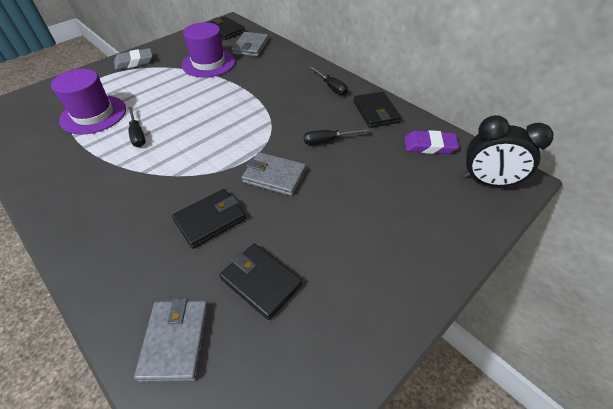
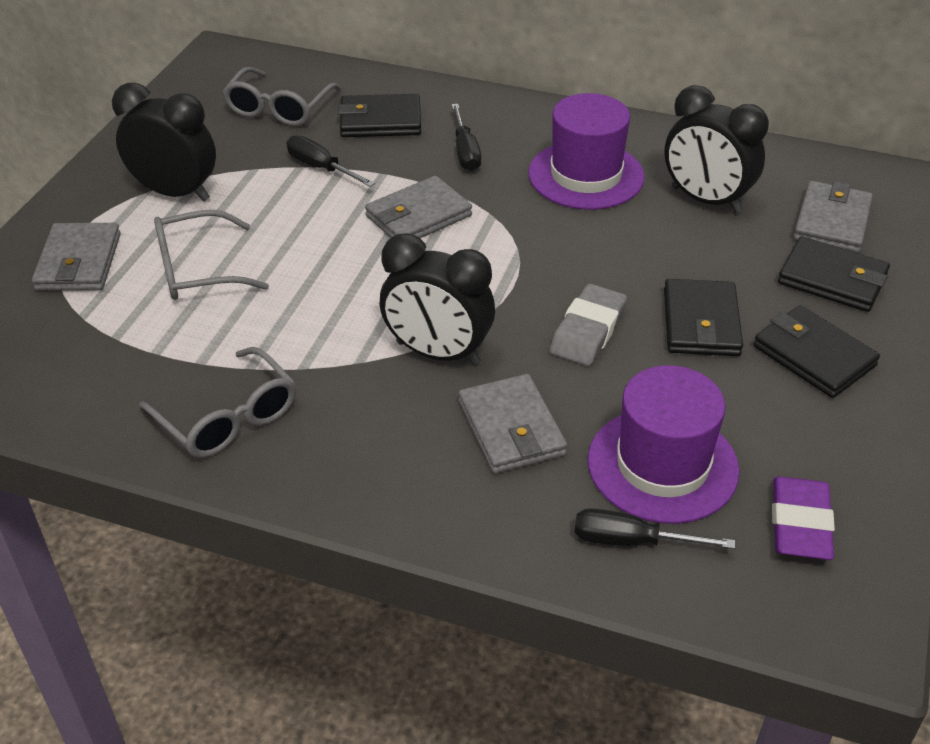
black clock: [463,115,553,188] = 1 -> [112,83,216,201] [380,233,495,365] [664,85,769,213] = 3
grey glasses: none = 0 -> [139,347,296,458] [154,210,269,300] [222,67,341,126] = 3
grey wallet: [134,298,209,382] [232,32,269,57] [242,152,306,196] = 3 -> [32,223,121,291] [365,176,472,238] [459,374,567,474] [793,181,873,253] = 4

